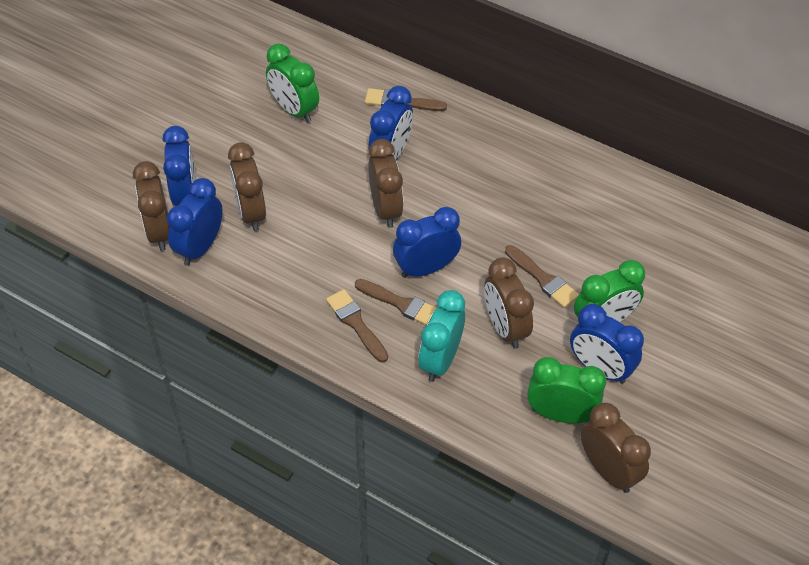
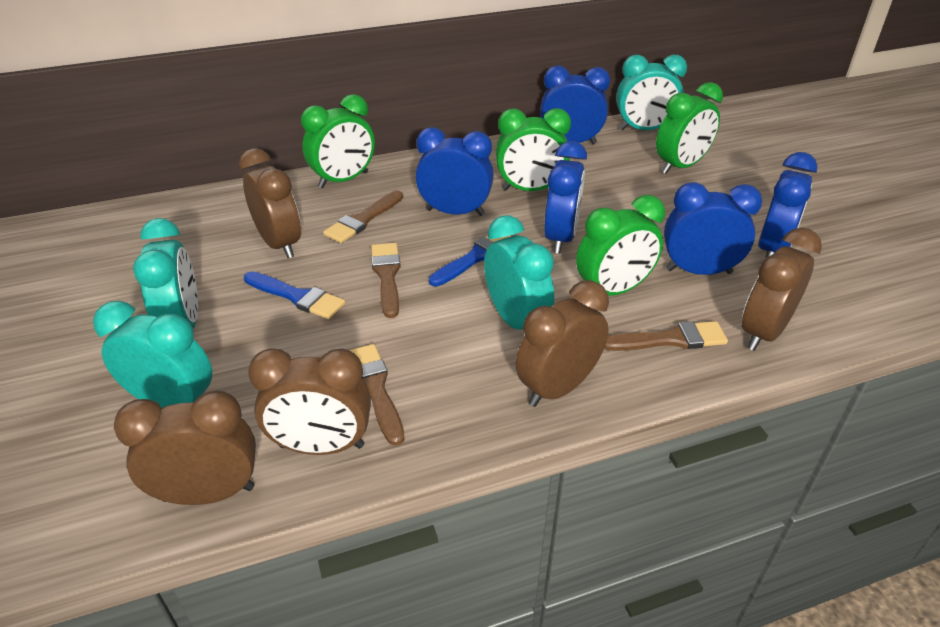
blue brush: none = 0 -> [244,271,345,319] [429,235,511,286] = 2
green clock: [266,44,319,123] [527,357,606,423] [574,260,645,322] = 3 -> [301,94,375,188] [496,108,571,191] [576,195,665,296] [656,82,723,174] = 4
turquoise clock: [418,290,465,382] = 1 -> [93,301,212,408] [133,218,198,328] [484,215,554,330] [616,55,687,130] = 4

